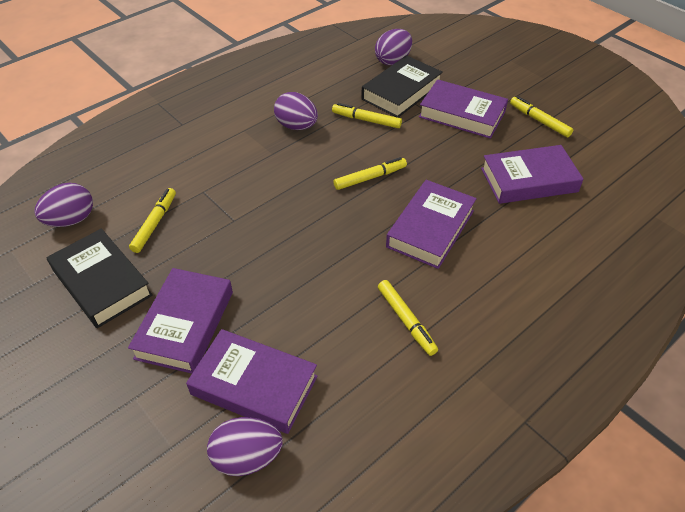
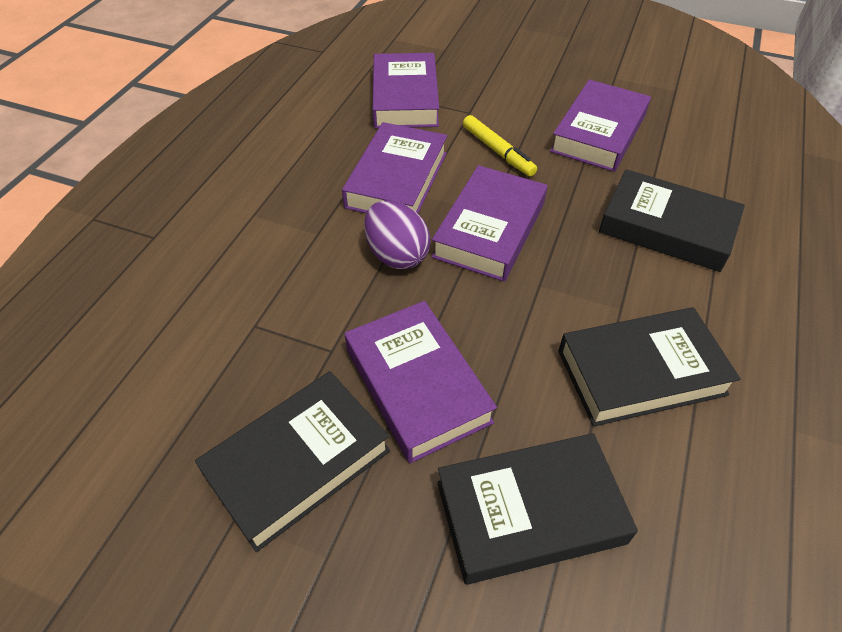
black book: [47,228,153,328] [361,55,443,118] = 2 -> [195,371,390,552] [437,433,638,585] [558,307,741,426] [599,169,745,272] = 4
purple egg: [34,183,93,227] [207,417,283,476] [274,92,318,130] [375,29,412,65] = 4 -> [364,200,431,269] = 1
yellow marker: [129,188,176,253] [332,103,402,128] [334,157,407,190] [378,280,438,356] [510,96,573,137] = 5 -> [463,115,537,176] = 1

